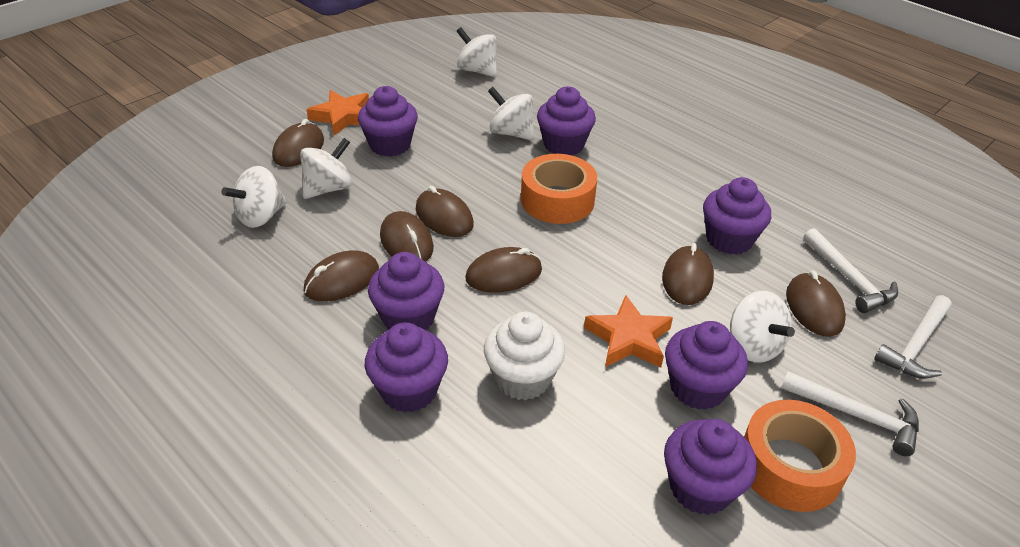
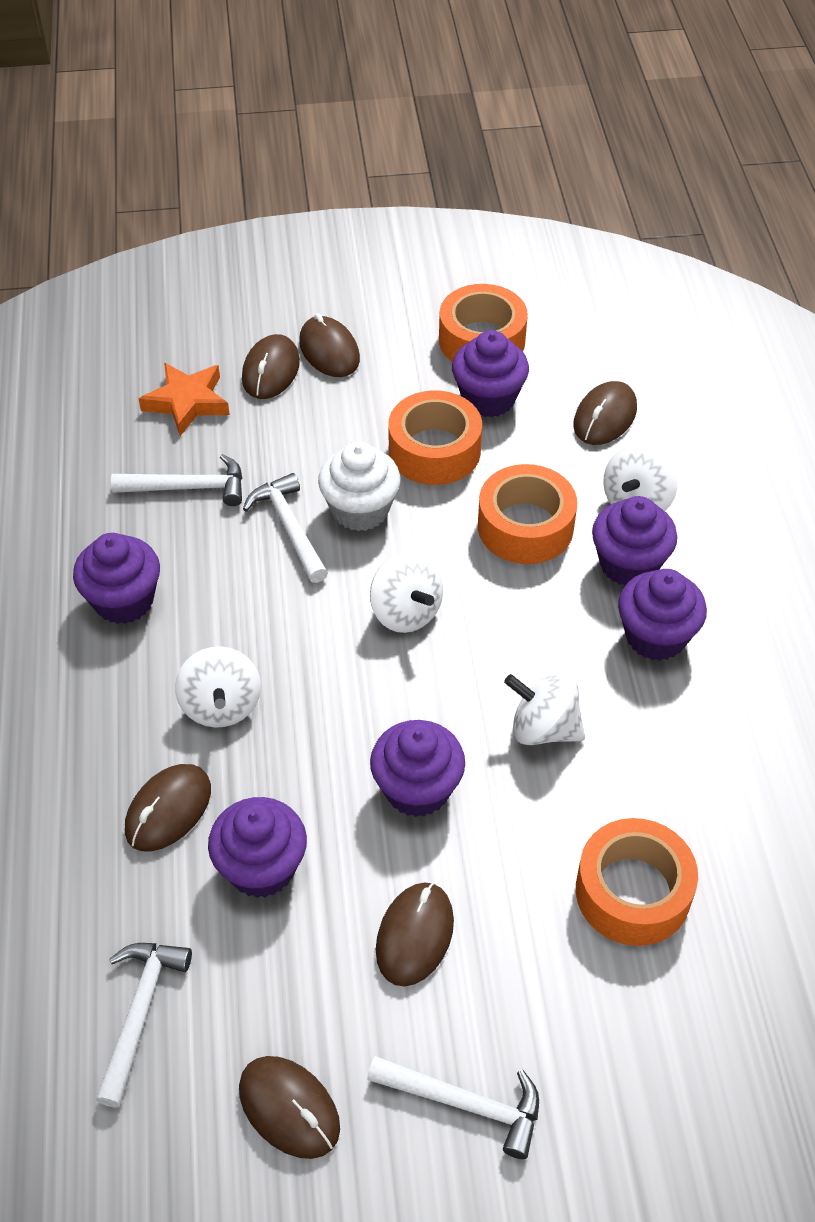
brown mouse: [272,119,324,167] [304,250,379,302] [380,211,434,262] [416,186,474,237] [465,247,542,293] [662,243,714,305] [786,270,846,337] = 7 -> [125,764,211,851] [239,1056,340,1159] [242,334,300,399] [299,313,360,377] [376,882,454,986] [573,381,637,445] = 6
orange star: [306,90,369,136] [584,295,673,367] = 2 -> [139,363,230,436] = 1
orange tape: [521,154,597,224] [744,400,856,512] = 2 -> [388,390,482,485] [439,284,528,362] [478,464,577,564] [576,818,698,946] = 4
purple cupcake: [358,86,418,157] [365,322,448,413] [368,252,444,330] [537,86,596,155] [664,419,757,515] [665,321,748,410] [703,177,771,255] = 7 -> [73,533,160,624] [208,797,307,898] [370,720,465,817] [452,330,529,418] [592,496,677,586] [618,569,707,661] = 6
white hammer: [781,371,919,456] [804,228,898,313] [874,295,952,379] = 3 -> [96,943,192,1107] [111,454,242,506] [243,473,328,583] [367,1056,539,1159] = 4
white spinning top: [221,166,287,228] [300,138,352,199] [457,27,497,77] [488,87,534,141] [730,291,795,363] = 5 -> [175,647,261,728] [370,552,443,633] [504,672,585,745] [603,444,678,511] = 4

